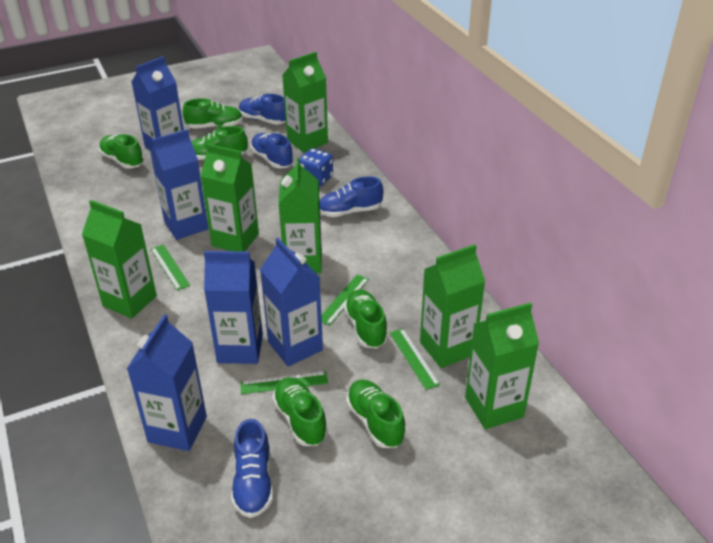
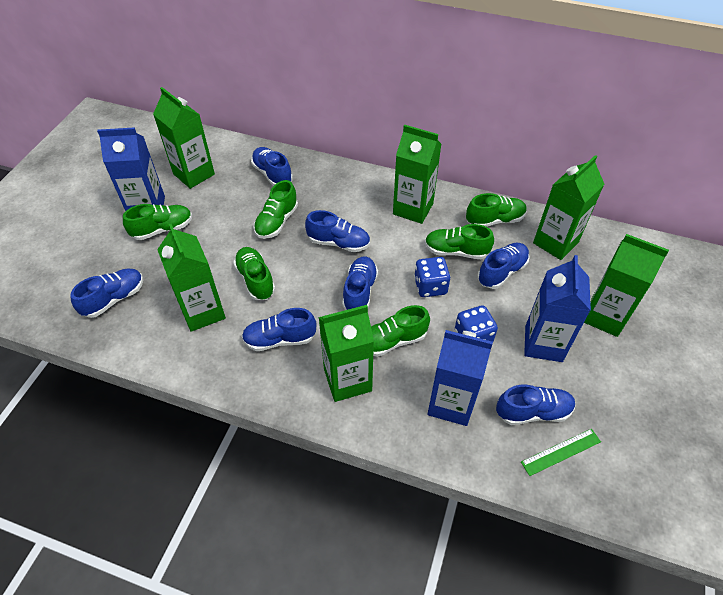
blue carton: [127,314,207,451] [132,56,184,151] [150,129,209,240] [204,251,263,364] [260,238,323,366] = 5 -> [97,127,165,211] [427,330,493,426] [524,255,591,362] = 3
blue dice: [299,148,333,186] = 1 -> [414,257,451,297] [455,305,498,342] = 2
blue shoe: [231,419,273,518] [239,94,286,125] [250,133,293,169] [320,176,383,217] = 4 -> [70,268,143,318] [242,308,316,351] [251,147,293,186] [305,210,370,252] [342,256,378,310] [478,243,530,289] [496,384,575,425] = 7
green ruler: [151,245,190,290] [240,371,328,394] [321,275,369,325] [390,329,440,390] = 4 -> [521,429,601,476] = 1

